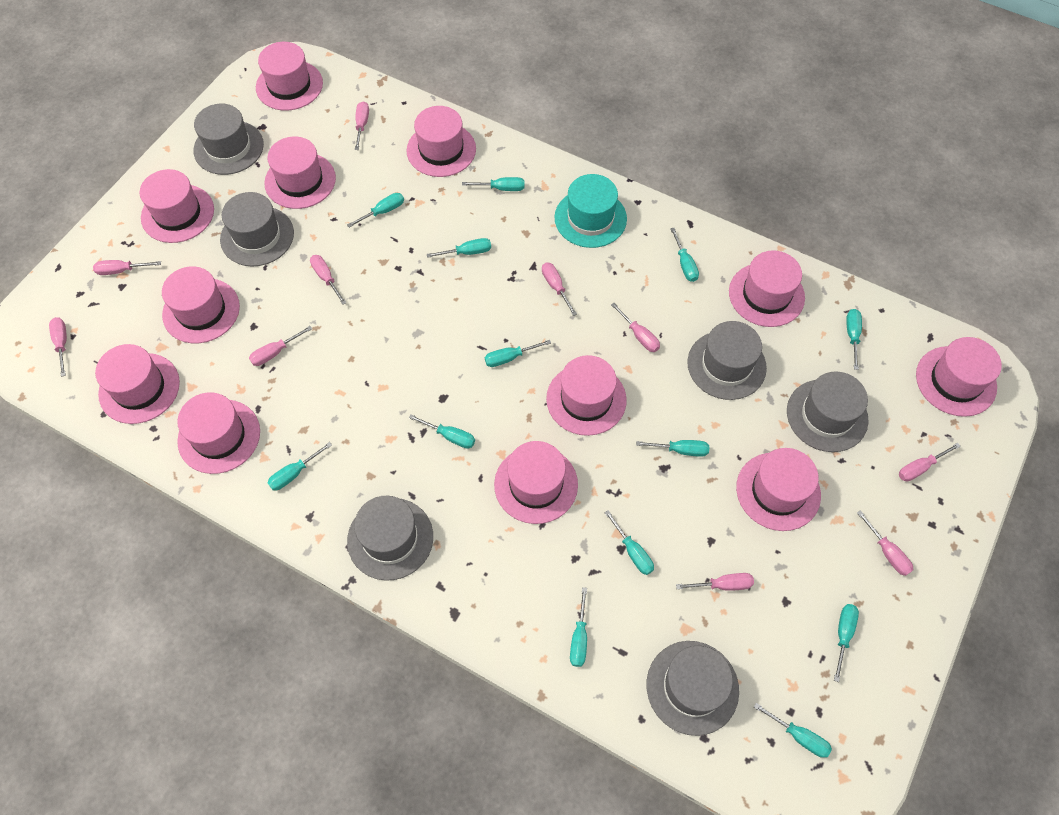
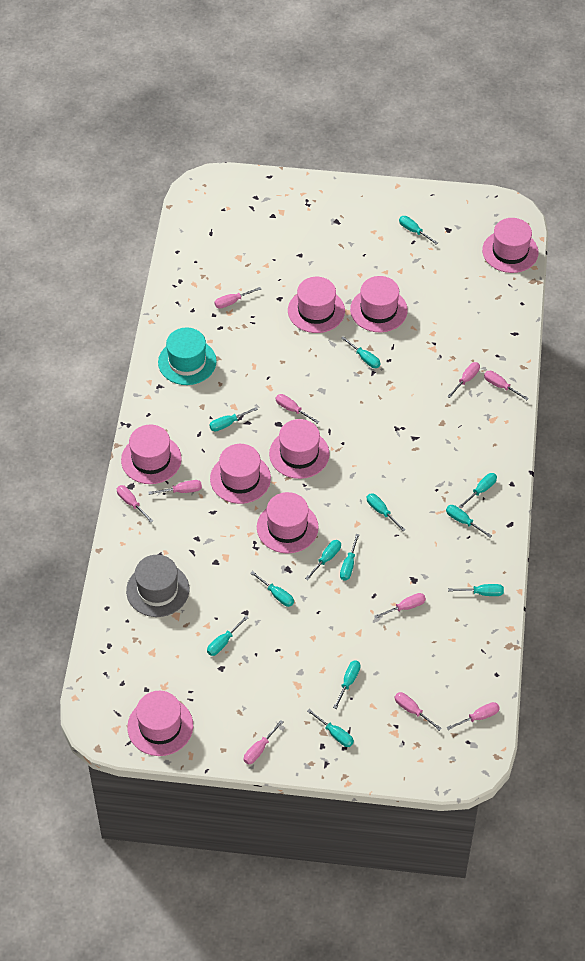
grey hat: [193,104,264,175] [220,192,294,266] [347,496,433,581] [647,641,739,736] [687,321,767,400] [787,371,868,452] = 6 -> [126,555,189,617] = 1
pink hat: [95,344,180,424] [139,169,214,243] [162,266,240,343] [177,392,260,474] [256,42,323,111] [264,136,336,209] [406,106,476,177] [494,441,578,524] [546,355,627,436] [729,251,805,327] [736,448,821,531] [916,337,1002,417] = 12 -> [121,424,182,484] [127,691,193,756] [210,444,271,504] [257,492,319,554] [269,419,330,479] [288,277,345,333] [350,276,408,332] [482,218,539,273] = 8

